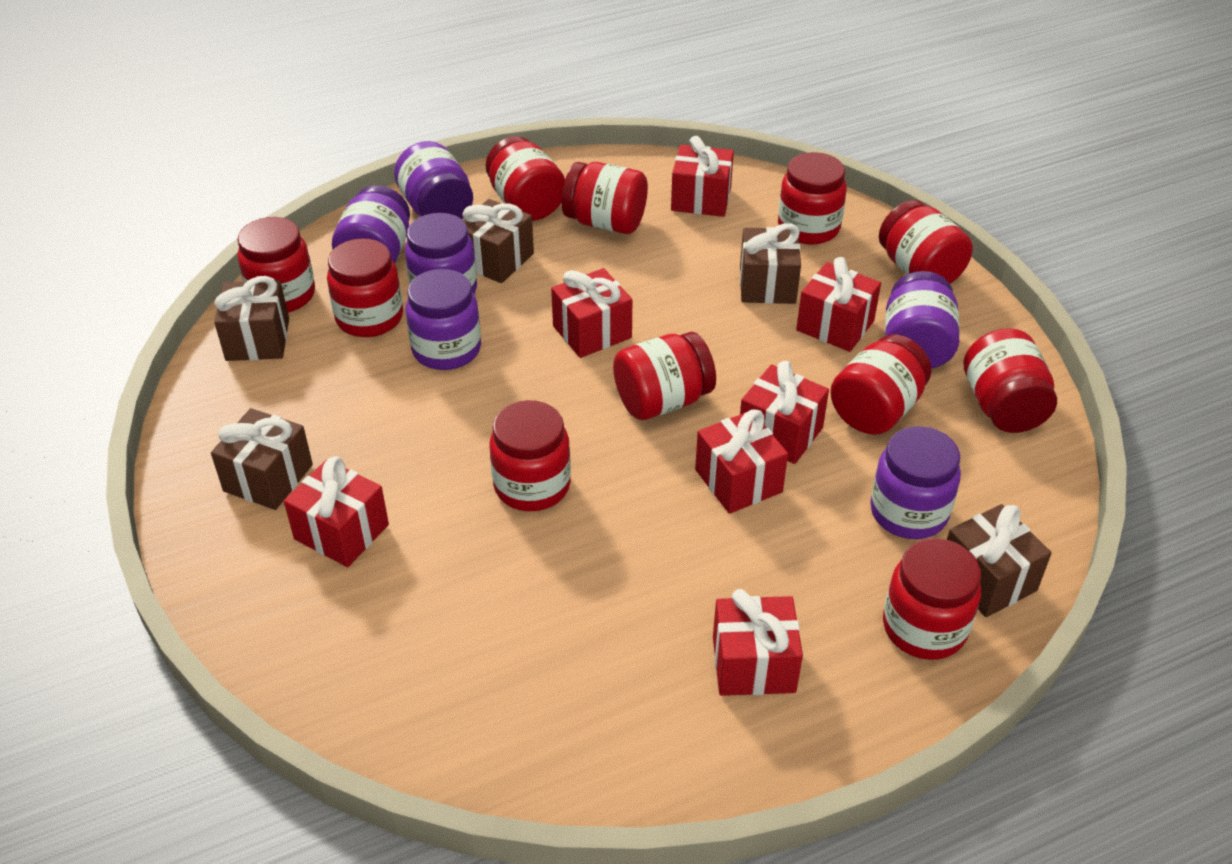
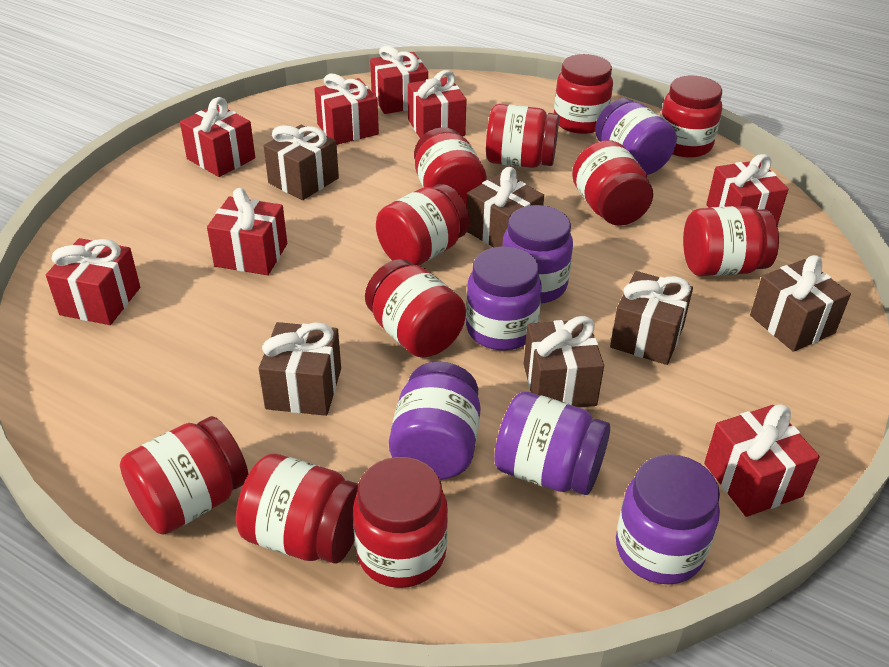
brown gift: [211,408,313,510] [214,276,289,361] [463,199,534,283] [740,223,801,304] [947,504,1052,617] = 5 -> [259,322,341,416] [264,125,339,200] [467,167,544,247] [524,316,604,407] [610,271,693,365] [750,255,851,352] = 6
red gift: [284,456,389,567] [551,268,632,358] [671,136,734,217] [695,409,788,514] [713,589,803,696] [740,361,829,464] [796,257,881,352] = 7 -> [46,238,140,325] [180,97,255,177] [207,188,287,275] [314,74,379,145] [370,46,428,114] [408,70,467,138] [704,405,820,517] [706,154,789,226] = 8

